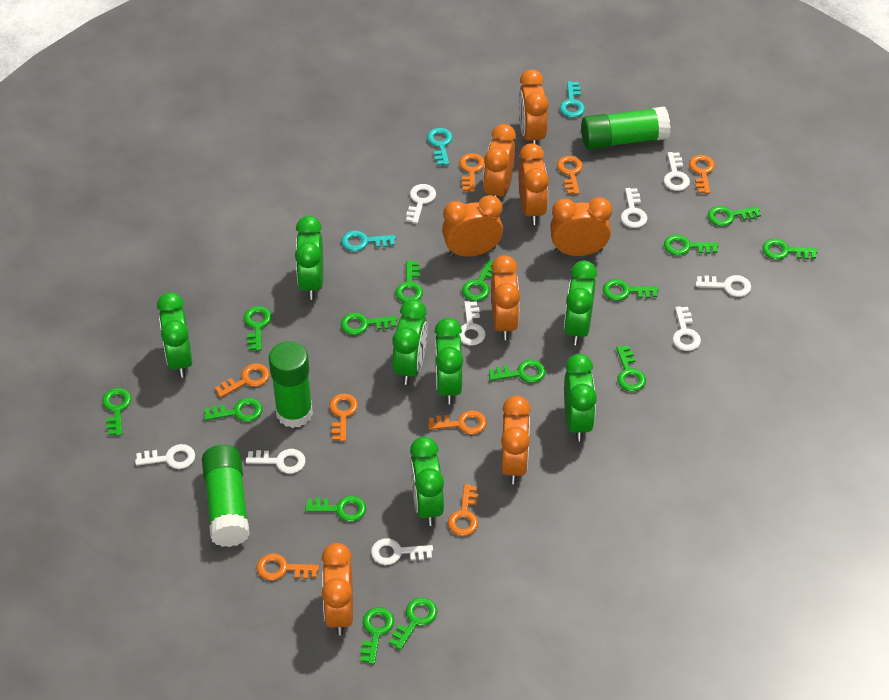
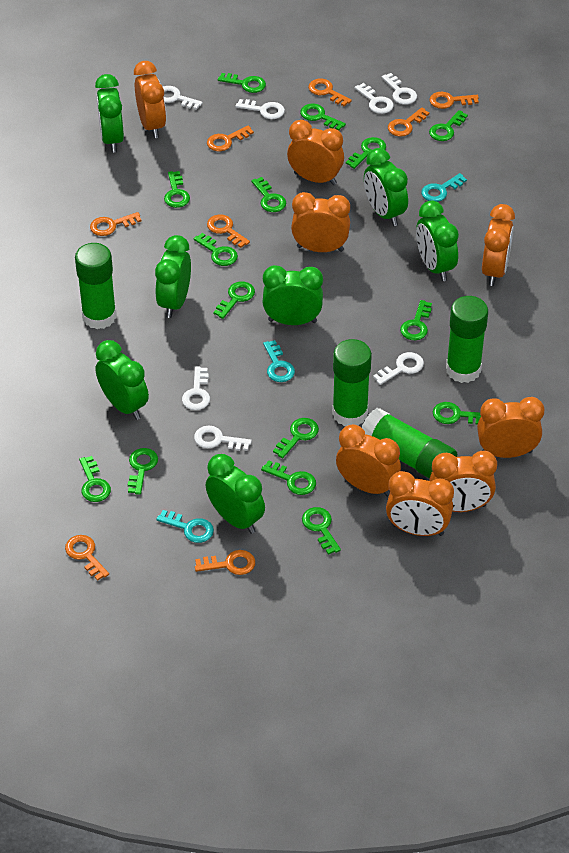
green glue stick: [202,445,250,547] [269,341,313,428] [581,107,670,150] = 3 -> [75,243,117,329] [332,339,372,426] [362,408,457,479] [446,296,488,383] = 4
white key: [135,444,195,469] [246,449,306,474] [371,538,433,565] [406,184,436,224] [459,301,486,346] [621,188,648,228] [664,152,690,191] [673,306,701,351] [696,275,751,297] = 9 -> [163,86,203,110] [182,367,210,410] [194,425,252,451] [236,99,285,119] [355,83,394,114] [373,352,424,385] [382,73,417,105] = 7

